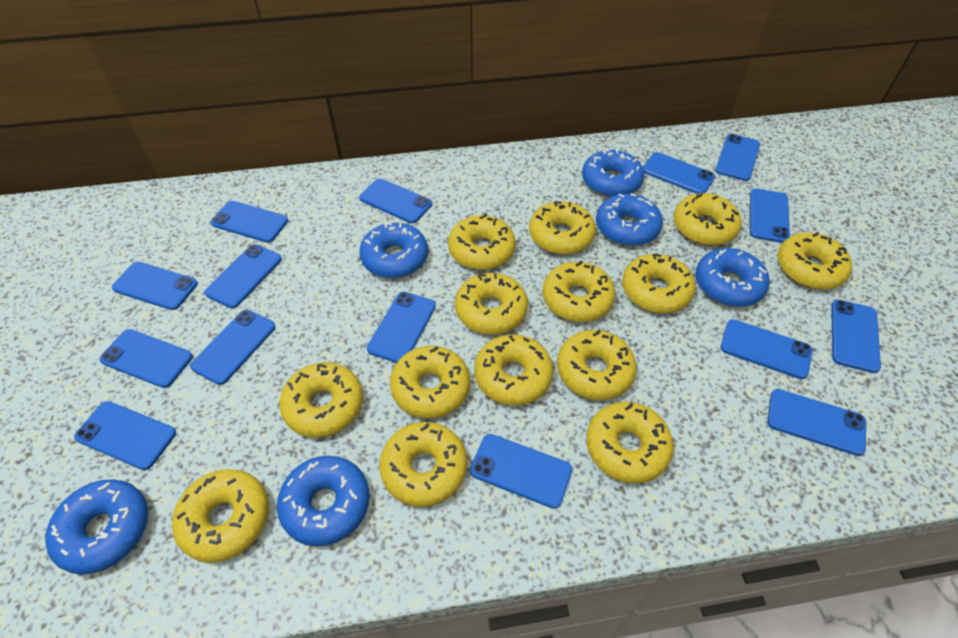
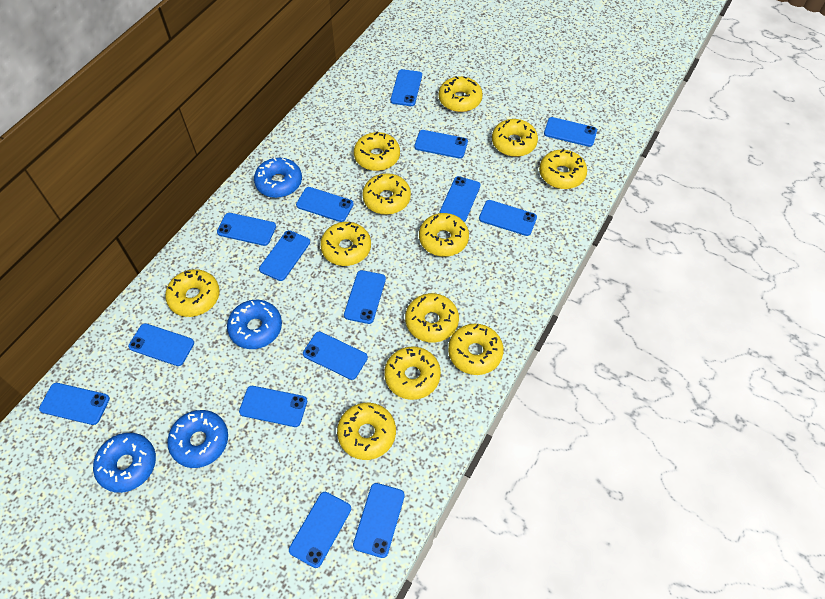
blue donut: [45,480,148,575] [277,456,369,547] [359,223,428,278] [582,149,644,197] [596,193,663,246] [695,248,770,307] = 6 -> [93,433,156,493] [167,410,228,468] [227,300,282,349] [254,158,302,198] = 4
yellow donut: [172,469,269,563] [279,362,363,438] [379,422,467,507] [390,346,470,418] [448,214,516,270] [455,273,528,335] [474,334,553,405] [529,201,596,254] [543,261,615,322] [557,330,637,400] [586,402,674,483] [622,253,696,313] [674,193,742,245] [777,232,852,289] = 14 -> [165,269,220,317] [320,222,371,266] [337,403,396,460] [354,131,400,171] [362,173,411,215] [384,347,441,400] [405,293,459,342] [419,213,469,257] [439,76,483,112] [448,324,504,375] [492,119,538,157] [539,149,587,189] = 12

